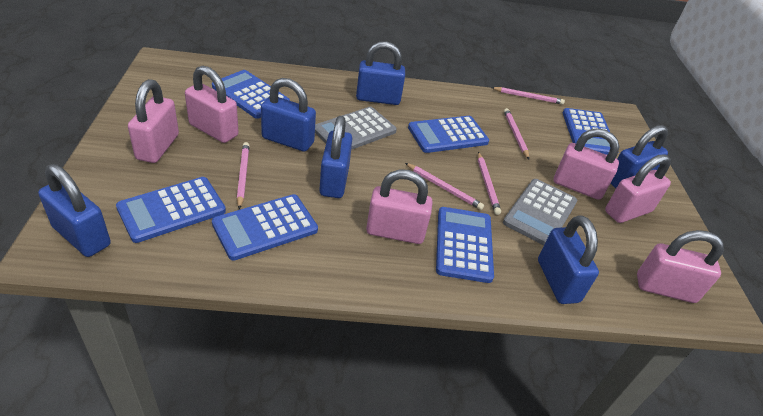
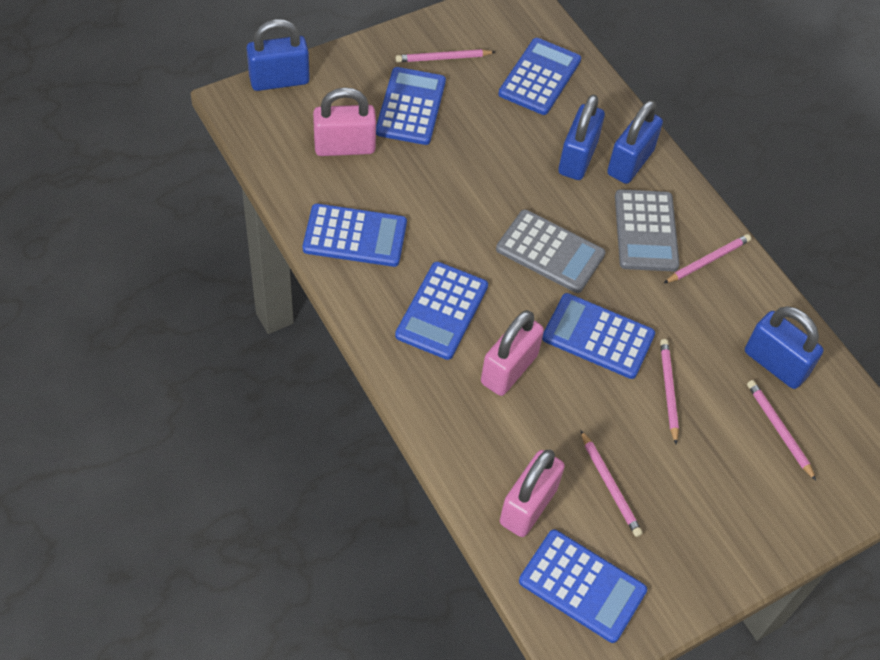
blue padlock: [38,164,111,257] [261,78,316,152] [319,116,352,198] [356,41,405,105] [538,215,599,304] [610,125,668,188] = 6 -> [247,19,310,91] [558,94,605,180] [607,100,663,184] [745,306,824,389] = 4
pink padlock: [128,79,179,163] [185,66,239,143] [366,169,433,244] [554,128,619,200] [605,154,671,223] [637,230,724,303] = 6 -> [313,87,376,156] [481,310,544,396] [500,450,565,537] = 3

